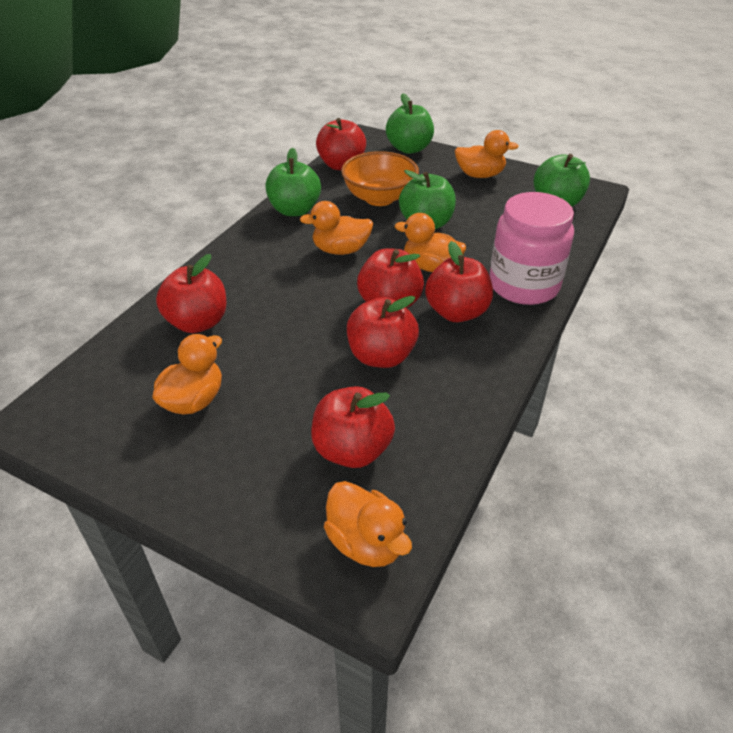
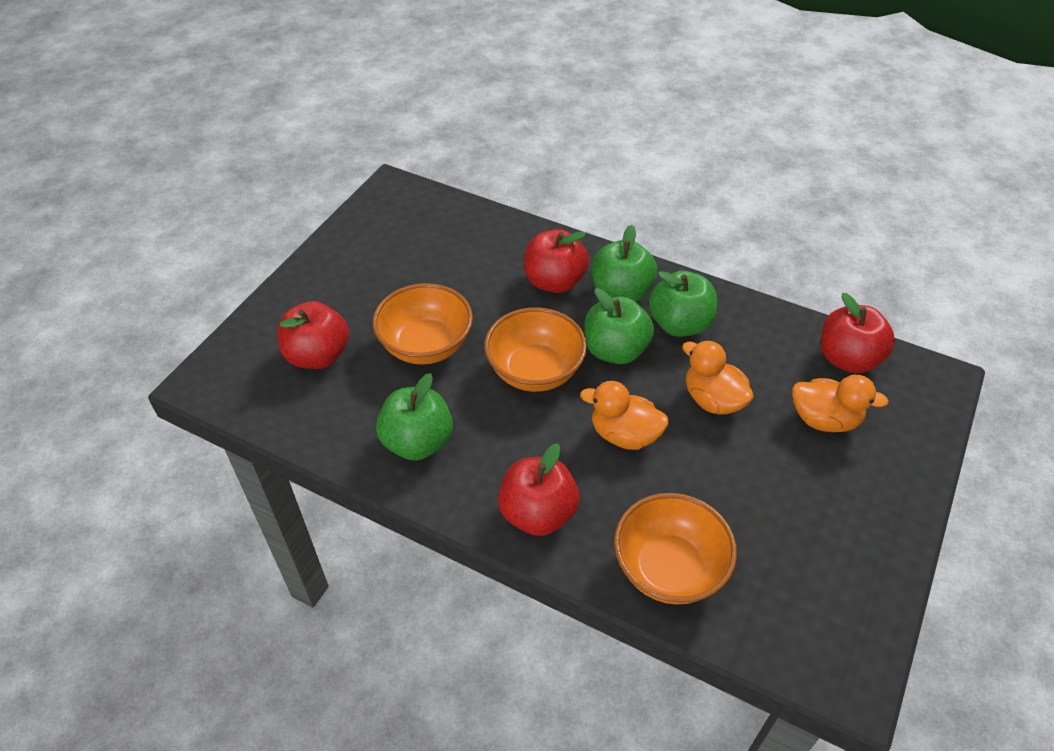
orange bowl: [341,151,419,206] = 1 -> [373,283,473,365] [484,307,587,392] [614,493,737,605] = 3
orange duck: [152,334,222,415] [300,201,373,255] [324,481,412,567] [395,213,466,272] [455,130,519,178] = 5 -> [580,381,669,450] [682,340,754,414] [792,374,889,432] = 3
pink jar: [489,192,574,305] = 1 -> none = 0
red apple: [156,254,227,333] [311,386,395,468] [316,118,366,170] [347,296,419,368] [357,248,424,308] [425,241,493,322] = 6 -> [278,301,349,369] [498,444,580,536] [524,229,589,293] [821,293,895,373] = 4

